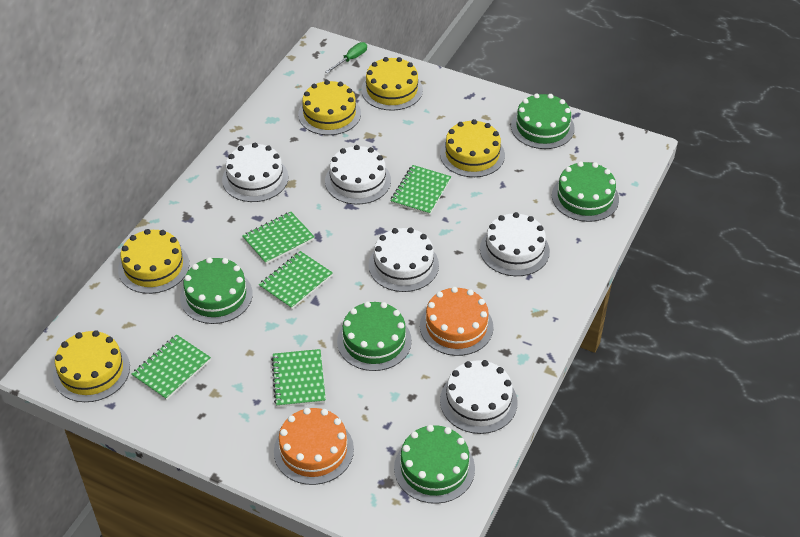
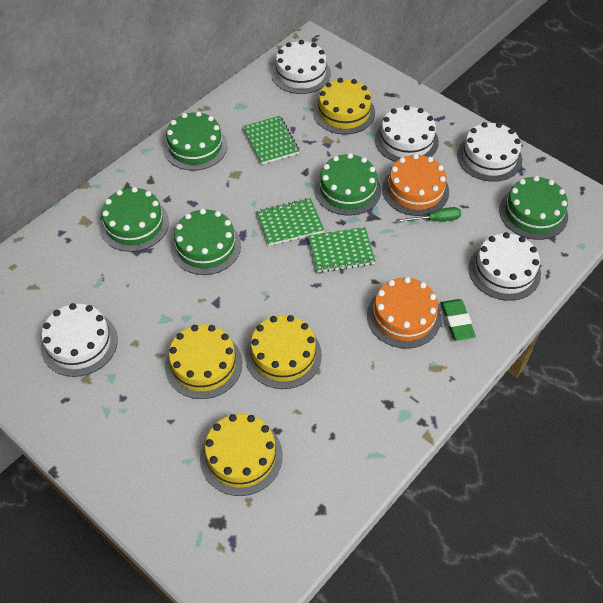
green eraser: none = 0 -> [440,299,476,341] = 1
green notebook: [132,335,211,400] [242,212,315,264] [259,251,333,310] [271,349,326,407] [390,165,451,215] = 5 -> [243,116,299,165] [256,198,324,246] [308,227,376,273] = 3
yellow cake: [53,330,130,402] [118,229,189,294] [298,80,361,135] [361,57,423,111] [440,119,505,177] = 5 -> [165,324,242,399] [200,414,283,496] [245,315,322,389] [313,78,375,134] = 4

